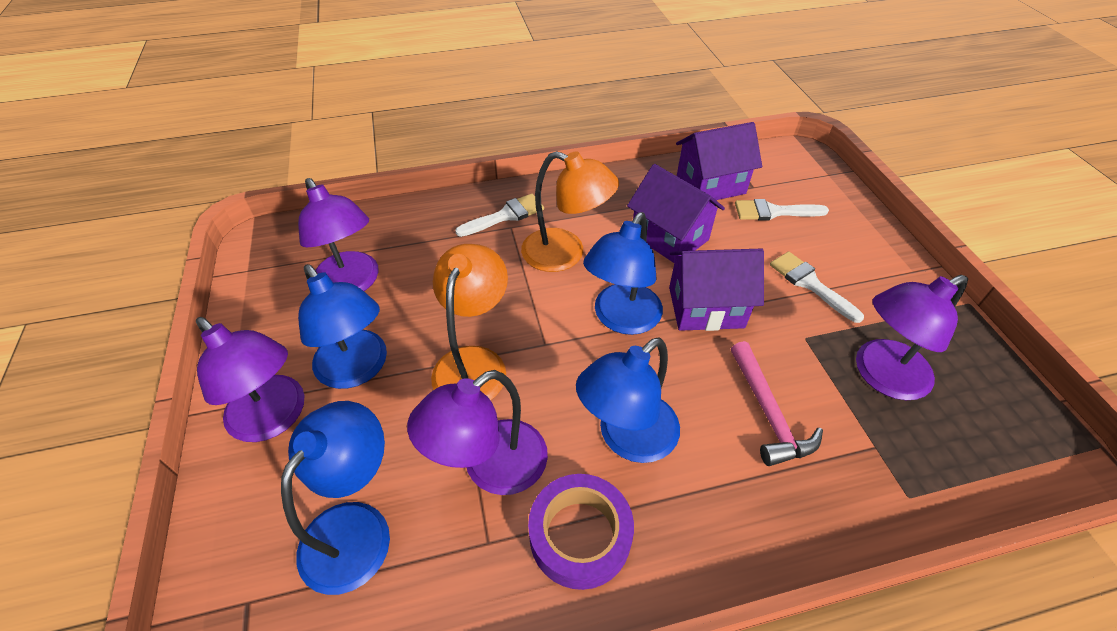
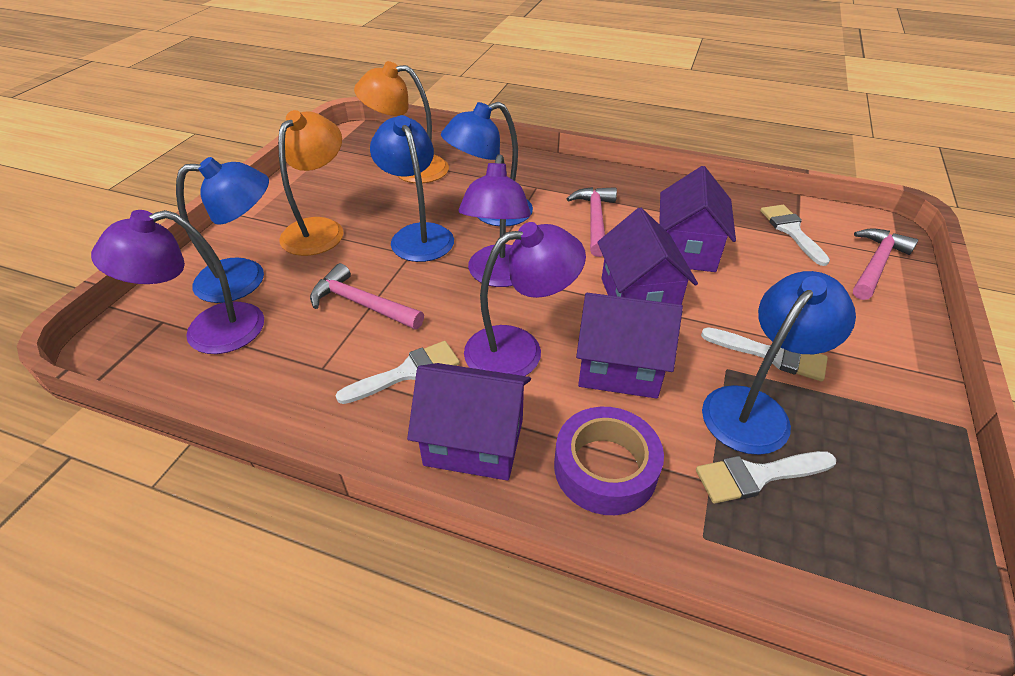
pink hammer: [731,341,823,466] = 1 -> [310,263,424,330] [567,187,617,257] [853,228,918,300] = 3
purple house: [627,164,725,263] [669,249,764,331] [676,122,762,200] = 3 -> [407,363,531,481] [576,293,683,399] [597,208,698,305] [659,166,736,272] = 4
purple lamp: [196,317,304,442] [298,178,379,291] [407,370,548,495] [856,275,968,400] = 4 -> [91,210,264,354] [458,154,531,287] [464,222,586,376] = 3
white brush: [455,194,544,237] [735,199,829,221] [770,251,864,323] = 3 -> [336,341,460,404] [696,451,836,504] [701,327,828,382] [760,205,830,266] = 4

